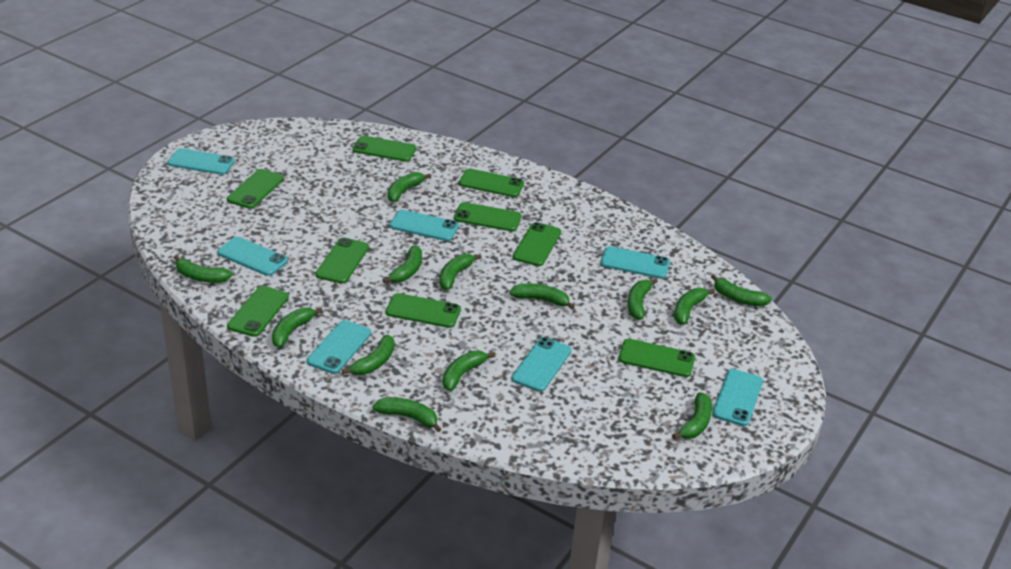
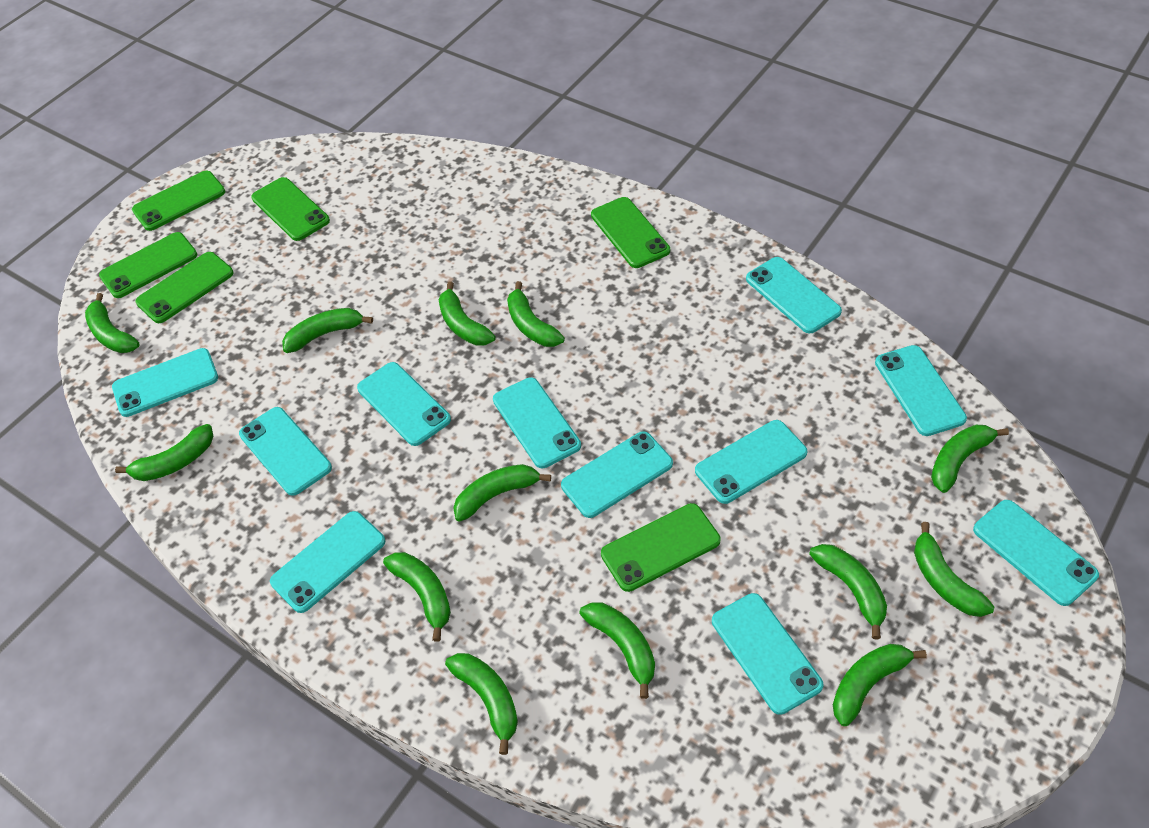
green phone: [227,169,284,209] [227,286,289,337] [315,238,369,284] [352,136,416,162] [386,293,461,328] [454,202,522,232] [459,169,524,197] [513,222,561,266] [618,339,695,377] = 9 -> [99,232,197,298] [132,171,225,231] [135,252,234,323] [251,177,330,241] [591,197,670,268] [601,503,720,592] = 6
turquoise phone: [168,148,235,175] [217,237,288,276] [307,320,371,374] [390,210,459,241] [512,337,572,392] [600,246,670,279] [712,369,763,426] = 7 -> [112,348,218,417] [239,407,332,496] [270,511,385,613] [357,362,451,446] [493,377,581,468] [561,431,673,518] [695,420,807,504] [712,593,823,715] [746,257,842,333] [875,345,967,436] [973,500,1099,606] = 11

